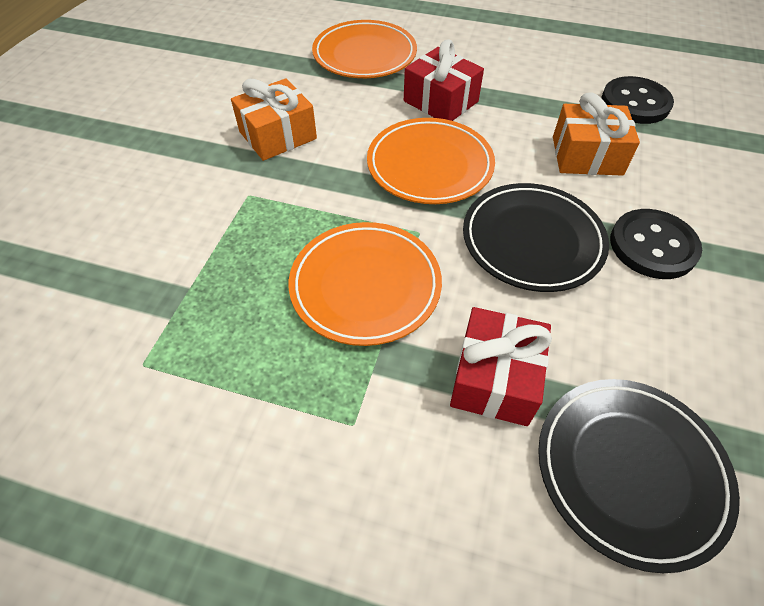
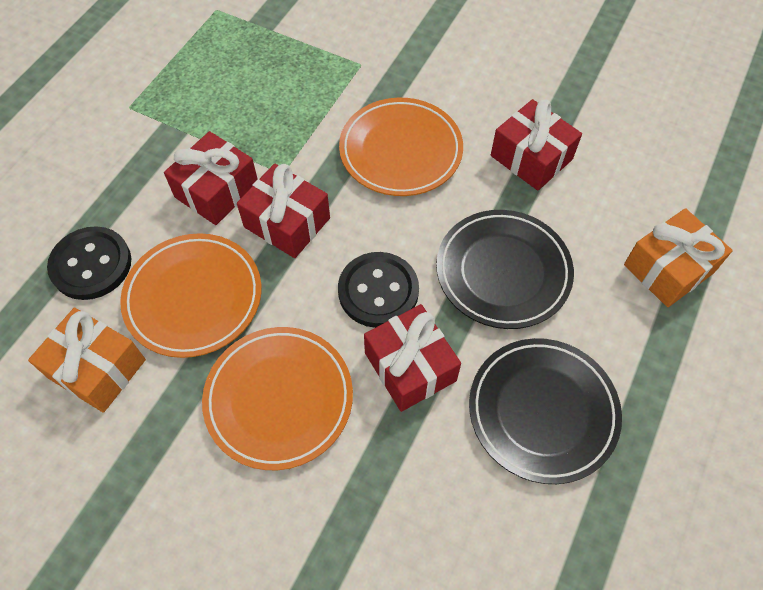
red gift: [404,40,484,121] [450,307,552,426] = 2 -> [164,131,258,225] [237,163,330,258] [364,304,461,412] [491,99,582,191] = 4

